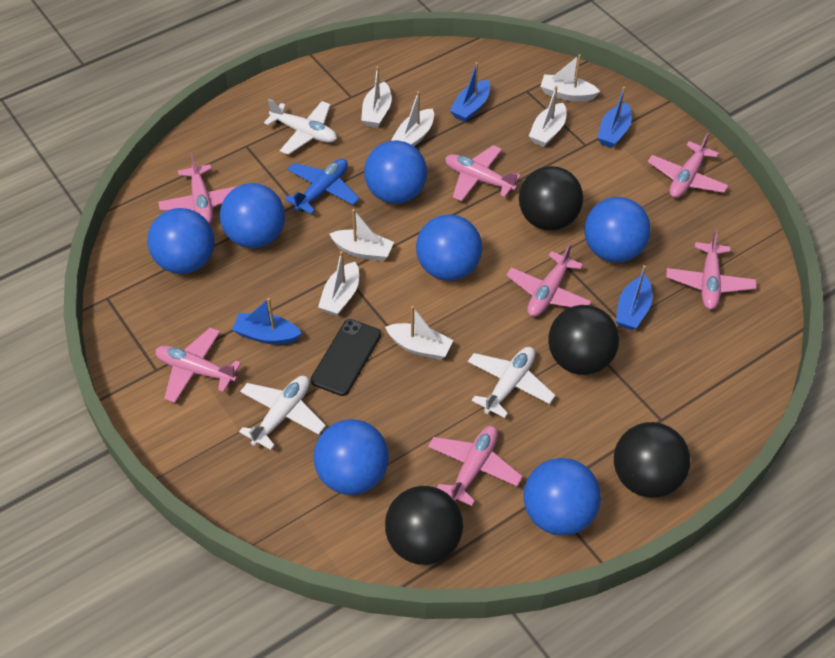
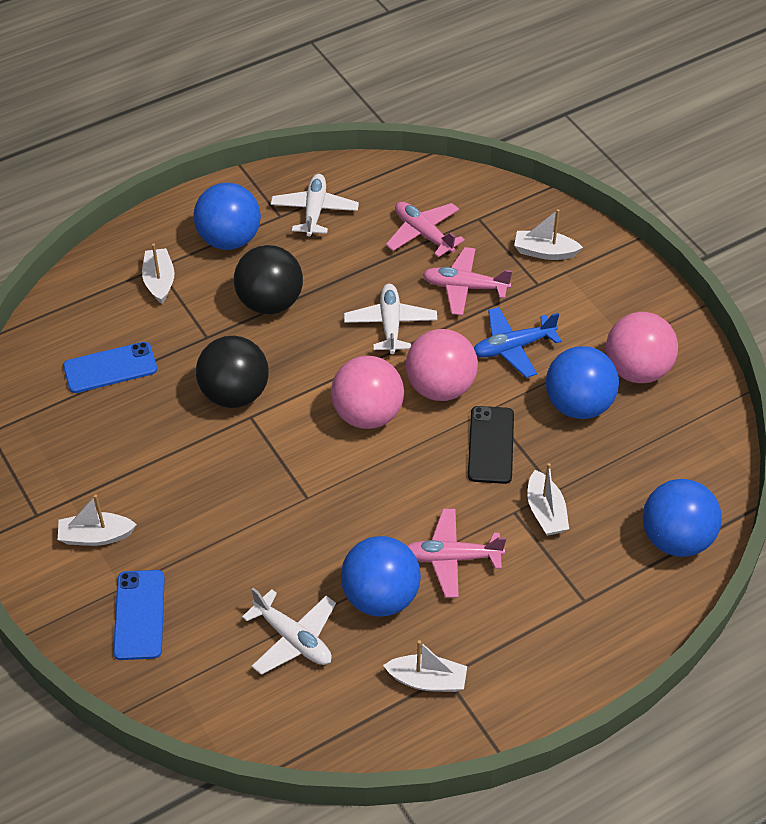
black ball: [385,486,463,565] [519,166,583,231] [548,305,619,375] [614,422,690,498] = 4 -> [196,336,269,408] [234,245,303,314] = 2
blue ball: [147,208,215,274] [220,183,285,248] [314,419,389,495] [364,140,427,204] [416,214,482,281] [523,458,601,536] [584,197,651,263] = 7 -> [193,183,261,250] [341,536,421,617] [546,346,619,419] [642,479,722,557] = 4
blue boat: [232,298,302,344] [450,62,490,122] [597,87,632,148] [616,265,652,330] = 4 -> none = 0
blue phone: none = 0 -> [63,342,157,393] [113,570,165,660] = 2
pink ball: none = 0 -> [331,356,404,429] [406,329,478,401] [606,312,678,383] = 3
pink plane: [155,328,241,403] [158,153,238,224] [428,426,523,506] [445,145,521,201] [506,243,592,317] [648,132,729,198] [666,230,756,310] = 7 -> [386,202,465,257] [407,509,506,598] [423,247,512,316] = 3
white boat: [318,251,359,316] [329,209,394,261] [361,66,392,128] [385,306,454,360] [391,91,434,146] [529,86,567,147] [540,54,600,102] = 7 -> [58,495,137,546] [142,243,174,304] [383,640,467,692] [514,209,583,260] [527,463,569,536] = 5

